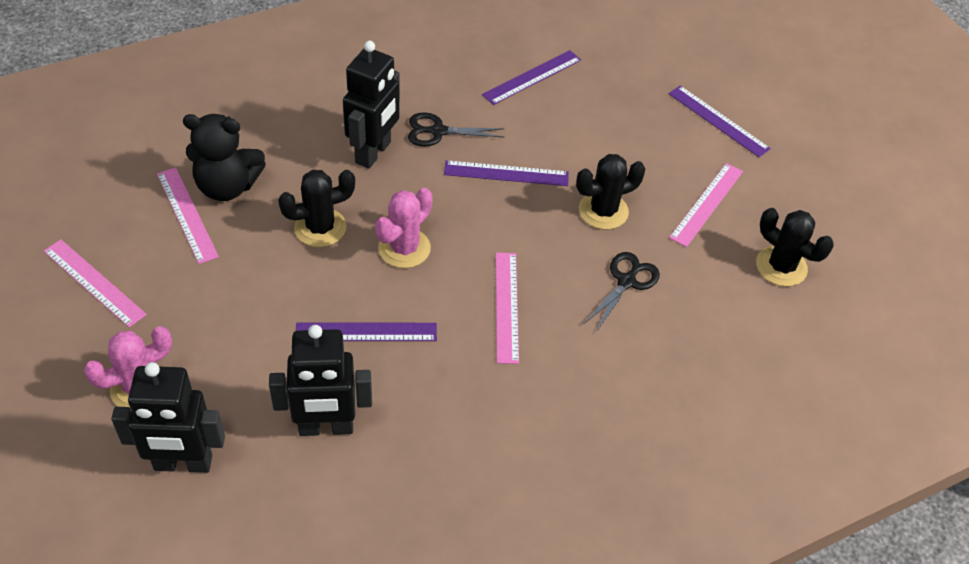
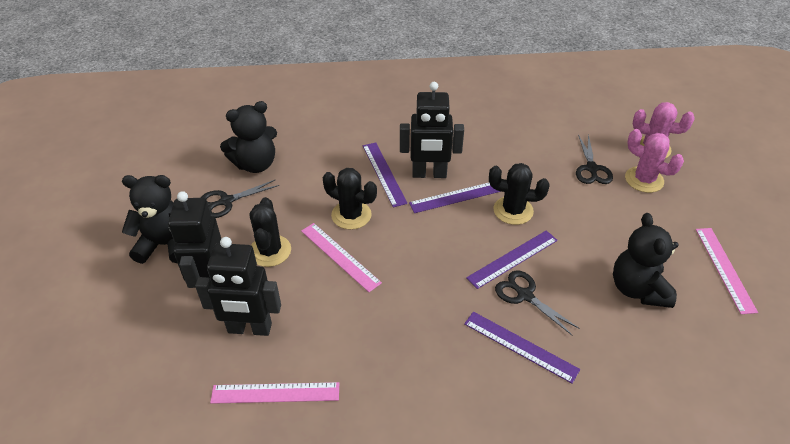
black scissors: [408,113,504,147] [584,252,660,332] = 2 -> [201,179,279,218] [495,271,580,336] [576,134,613,184] = 3
black teddy bear: [183,114,266,201] = 1 -> [122,175,177,264] [220,101,277,173] [613,213,679,308] = 3
pink ruler: [44,240,147,327] [157,168,219,264] [495,252,519,364] [669,163,743,247] = 4 -> [210,382,339,404] [301,223,382,292] [696,228,758,314] = 3

